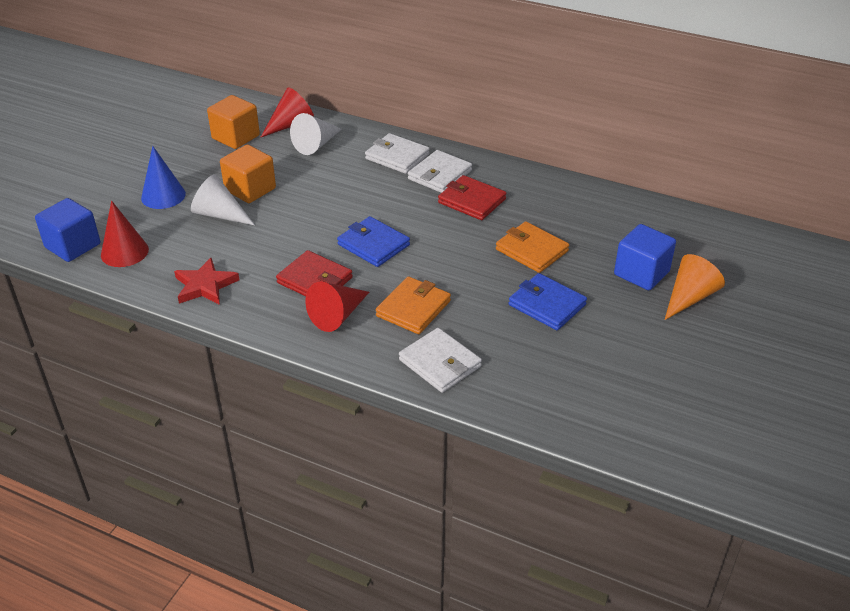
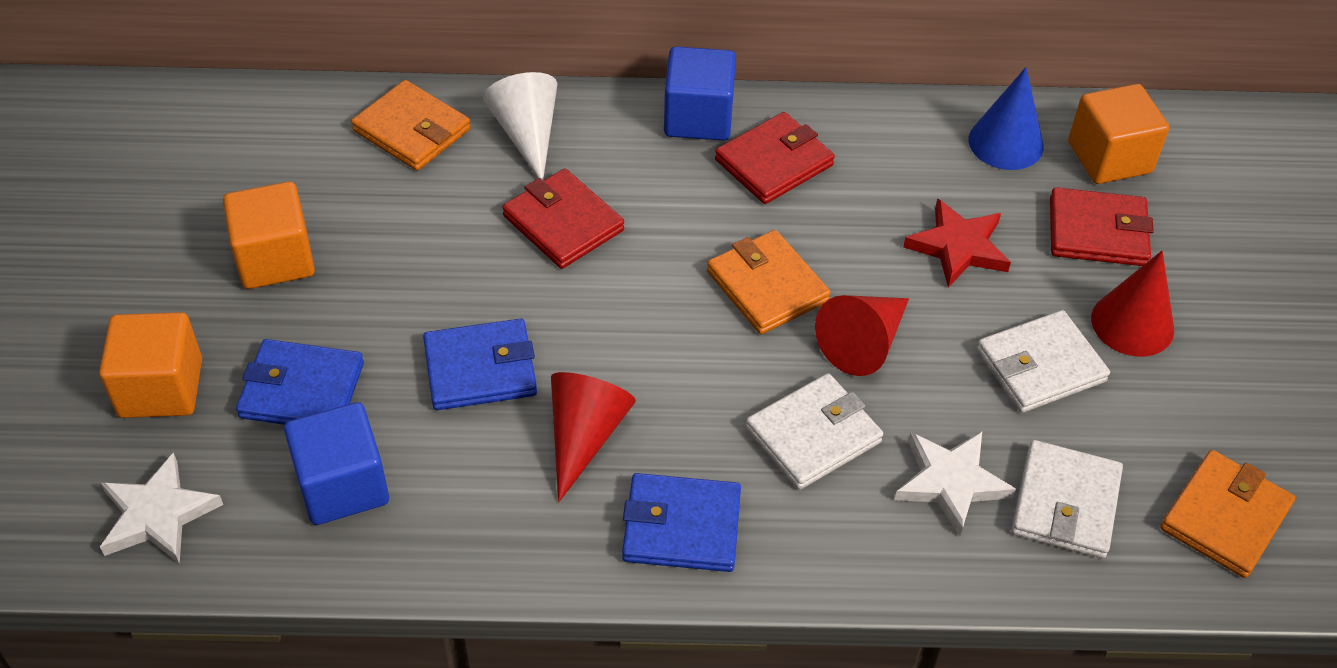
blue wallet: [337,216,410,267] [509,273,587,330] = 2 -> [236,339,364,425] [423,318,537,410] [622,473,741,572] = 3
orange cone: [665,254,725,320] = 1 -> none = 0
orange cube: [207,95,260,149] [220,145,276,203] = 2 -> [99,312,202,418] [223,181,315,289] [1068,84,1169,184] = 3
orange wallet: [376,276,451,334] [496,221,569,273] = 2 -> [351,80,471,171] [707,230,831,334] [1160,450,1295,578] = 3
red wallet: [276,250,353,296] [438,175,507,220] = 2 -> [502,169,624,269] [715,112,835,204] [1050,187,1154,266] = 3
white cone: [191,174,255,225] [290,113,342,155] = 2 -> [483,72,557,180] = 1
white star: none = 0 -> [100,452,223,564] [894,432,1016,536] = 2

